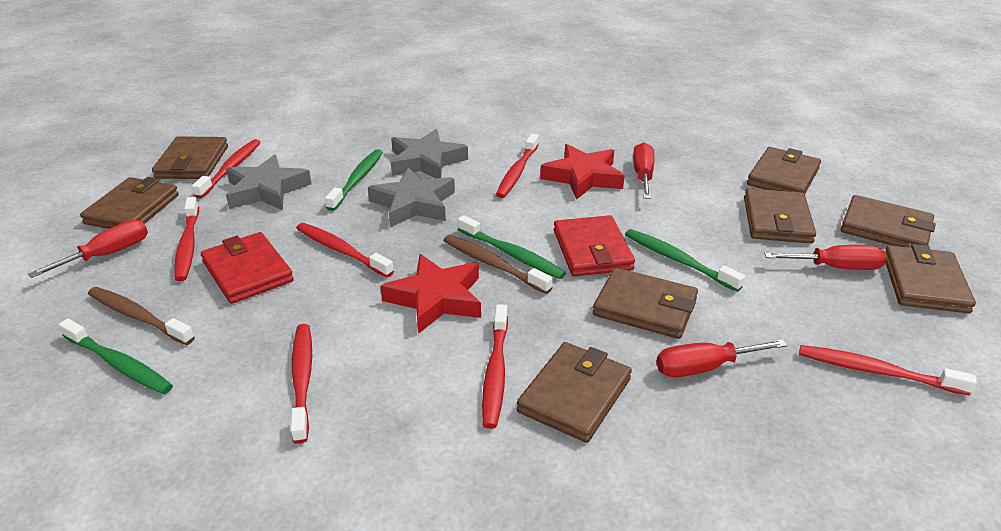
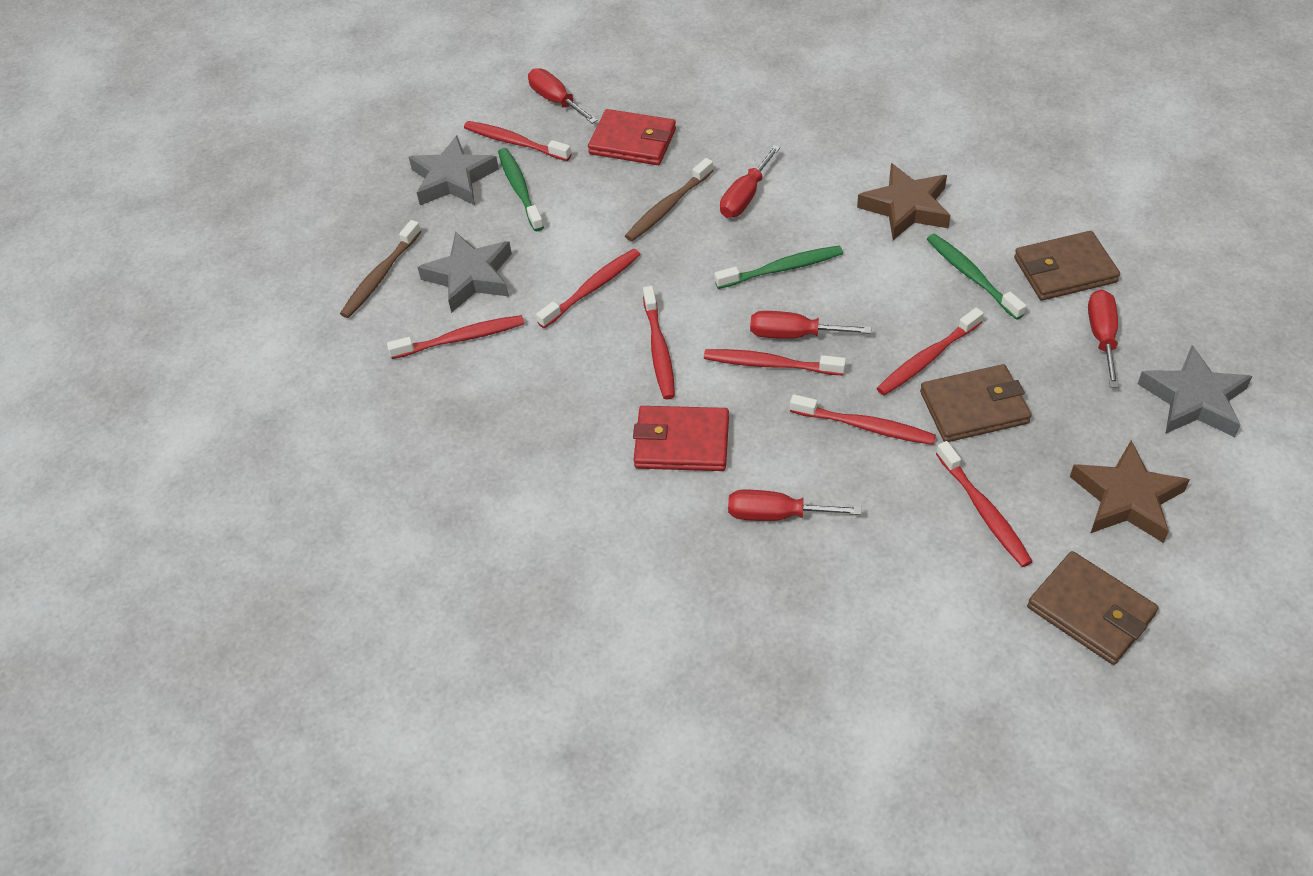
brown star: none = 0 -> [857,163,951,240] [1070,440,1190,543] = 2
brown wallet: [80,177,179,229] [152,136,228,179] [517,342,632,443] [593,267,698,339] [744,188,816,243] [747,147,821,194] [841,195,936,248] [885,244,976,313] = 8 -> [920,364,1031,442] [1014,231,1120,301] [1027,551,1158,665] = 3
green toothbrush: [59,319,173,395] [325,149,383,211] [458,215,566,279] [625,229,745,292] = 4 -> [498,148,544,231] [714,246,843,289] [927,234,1026,320] = 3
red screwdriver: [28,220,148,278] [633,142,654,199] [656,339,788,377] [764,245,887,270] = 4 -> [528,68,598,124] [720,145,780,218] [728,490,862,521] [750,311,871,339] [1088,289,1119,388] = 5
red star: [380,254,481,334] [540,144,625,200] = 2 -> none = 0
red toothbrush: [174,197,199,282] [192,139,261,198] [291,324,312,444] [296,223,394,277] [482,304,508,429] [496,134,539,198] [799,345,977,396] = 7 -> [387,315,524,359] [464,121,571,161] [536,249,641,328] [643,286,675,399] [704,349,846,375] [790,394,936,445] [877,308,984,395] [936,441,1033,567] = 8

